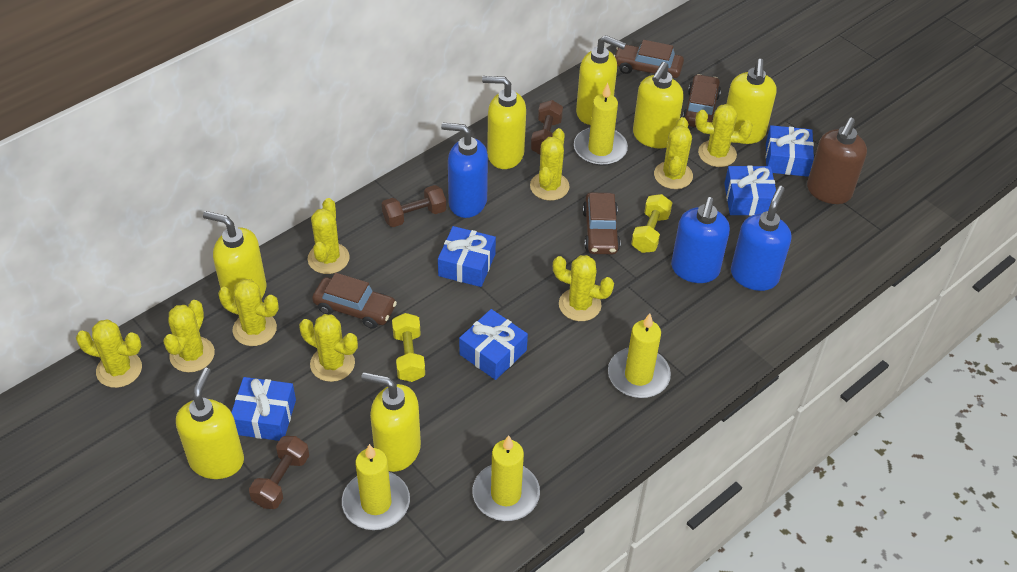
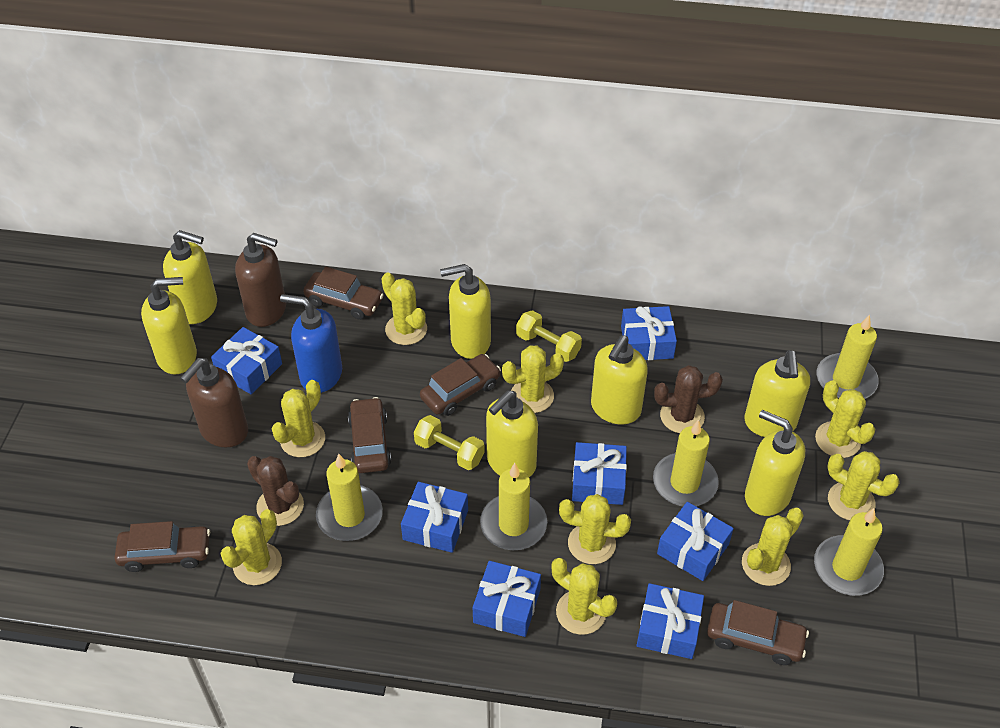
blue gift: [231,377,296,441] [438,226,496,287] [459,309,528,380] [724,165,776,216] [766,125,814,177] = 5 -> [211,327,282,394] [401,482,468,553] [473,561,541,637] [572,442,627,505] [621,306,677,360] [636,583,704,659] [657,502,734,581] = 7
blue soap dispenser: [441,123,488,218] [671,197,730,283] [731,186,791,291] = 3 -> [280,294,342,393] = 1
brown cactus: none = 0 -> [247,456,304,526] [654,365,723,433] = 2
brown car: [312,273,397,329] [583,193,621,254] [614,40,684,78] [683,74,721,127] = 4 -> [114,521,210,572] [303,267,384,320] [348,397,391,473] [420,354,501,416] [707,600,809,665] = 5
brown dumbbell: [249,436,309,509] [382,185,446,227] [531,100,563,154] = 3 -> none = 0
brown soap dispenser: [807,118,867,204] = 1 -> [180,358,248,447] [235,233,286,327] = 2
yellow candle: [342,444,410,530] [472,435,540,521] [574,83,628,166] [608,313,671,398] = 4 -> [316,454,383,541] [480,463,547,550] [653,420,719,506] [814,508,884,596] [817,314,879,399] = 5

